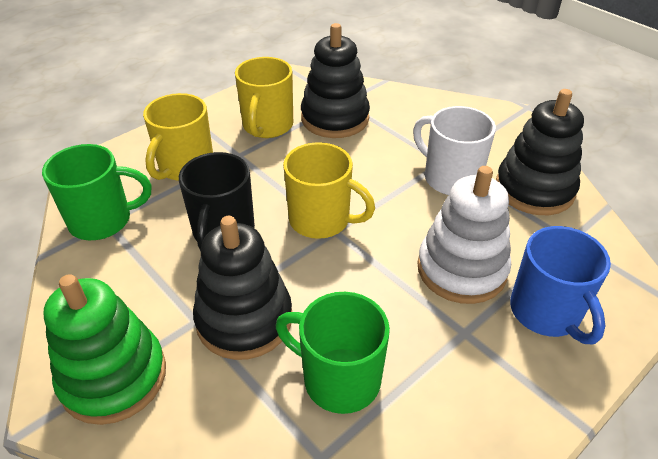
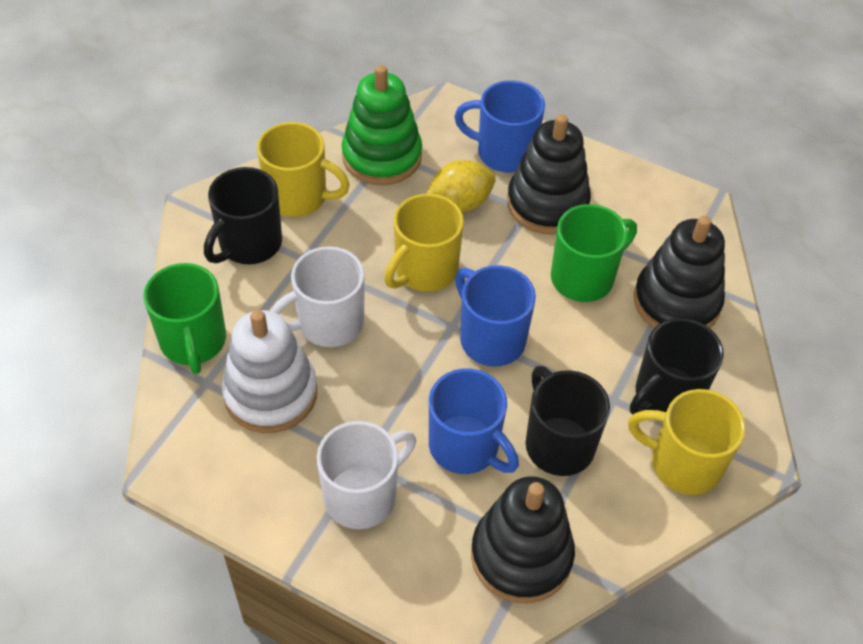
black mug: [179,152,255,251] = 1 -> [204,167,282,264] [526,366,610,476] [630,318,724,415] = 3
blue mug: [510,226,611,344] = 1 -> [429,368,519,474] [454,80,545,173] [455,265,536,366] = 3
white mug: [413,106,496,195] = 1 -> [270,246,365,347] [317,421,416,529] = 2
yellow lemon: none = 0 -> [426,160,496,212] = 1

